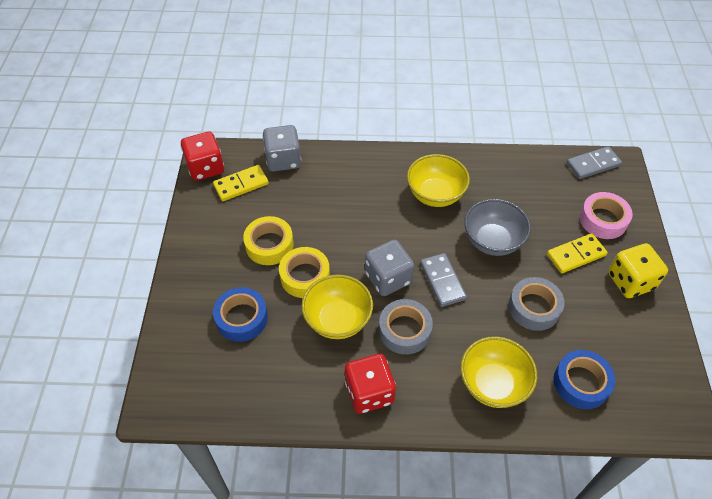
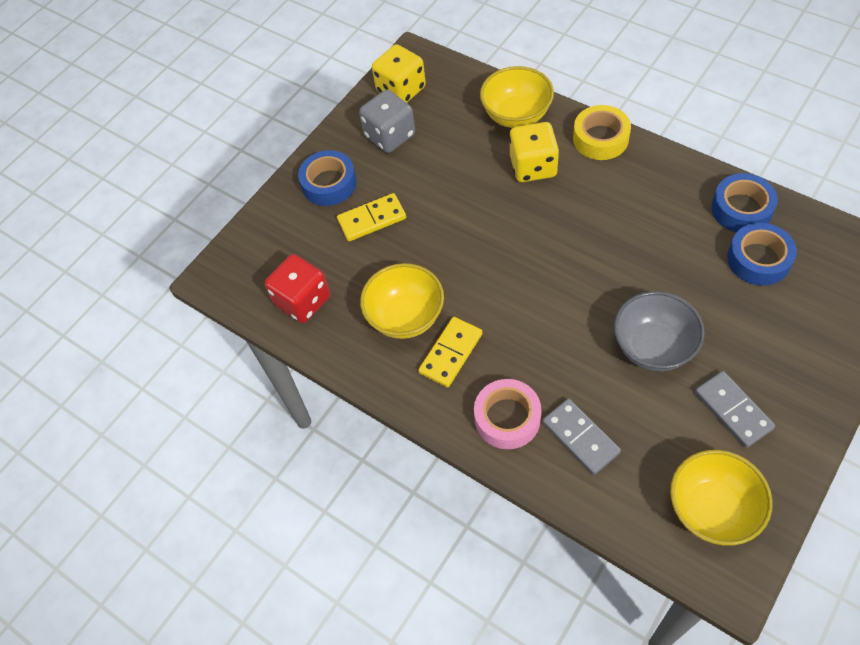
blue tape: [213,287,268,342] [554,350,615,409] = 2 -> [298,150,357,206] [711,173,778,232] [727,223,797,286] = 3
grey dice: [263,125,301,172] [365,240,414,296] = 2 -> [359,90,415,153] = 1
grey tape: [379,299,433,355] [508,277,565,331] = 2 -> none = 0
red dice: [181,131,224,181] [345,354,396,414] = 2 -> [265,254,330,323] = 1
yellow dice: [608,243,668,298] = 1 -> [372,44,426,103] [509,122,559,182] = 2
yellow tape: [243,216,294,265] [279,247,330,298] = 2 -> [573,105,631,160] = 1

